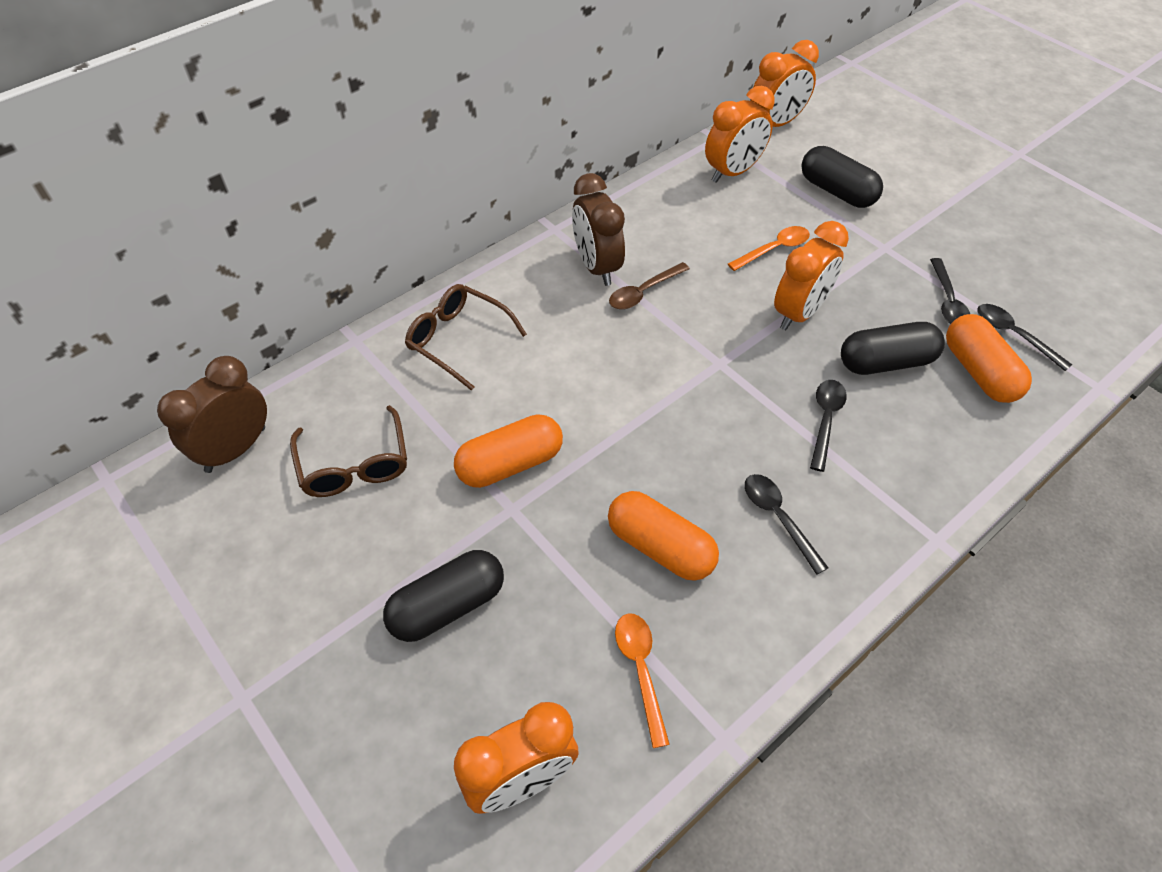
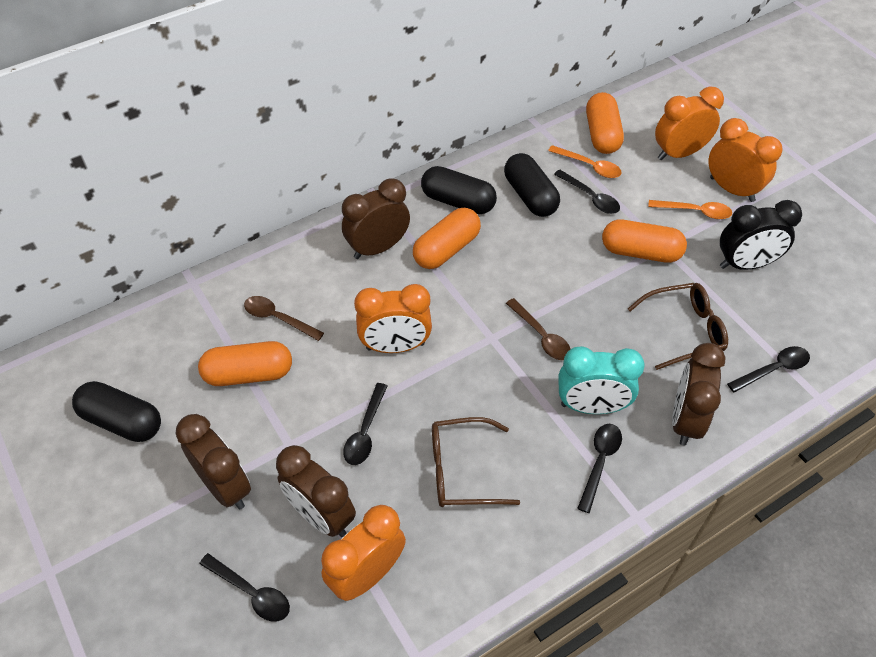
black clock: none = 0 -> [720,200,802,270] = 1
black spoon: [745,474,829,575] [810,380,847,472] [930,258,970,324] [977,304,1072,371] = 4 -> [199,553,290,622] [343,383,387,465] [554,170,620,214] [577,424,622,513] [727,346,810,393] = 5
brown clock: [157,356,267,473] [572,173,625,286] = 2 -> [175,414,251,510] [276,445,356,537] [342,178,410,259] [672,343,726,446] = 4
brown spoon: [609,262,690,310] = 1 -> [244,296,324,341] [506,298,570,360] = 2
orange capsule: [454,414,563,488] [608,491,719,581] [946,314,1032,403] = 3 -> [198,341,292,386] [413,208,481,269] [586,92,624,154] [602,219,687,263] = 4
turquoise clock: none = 0 -> [558,346,645,414] = 1

